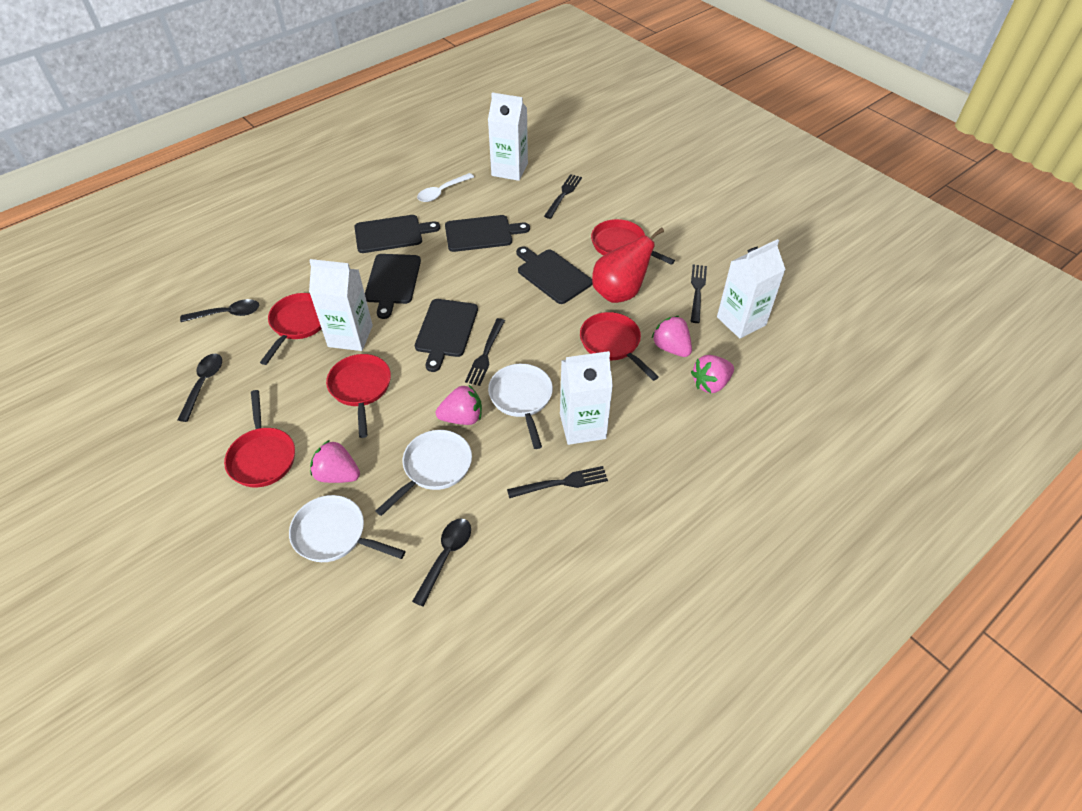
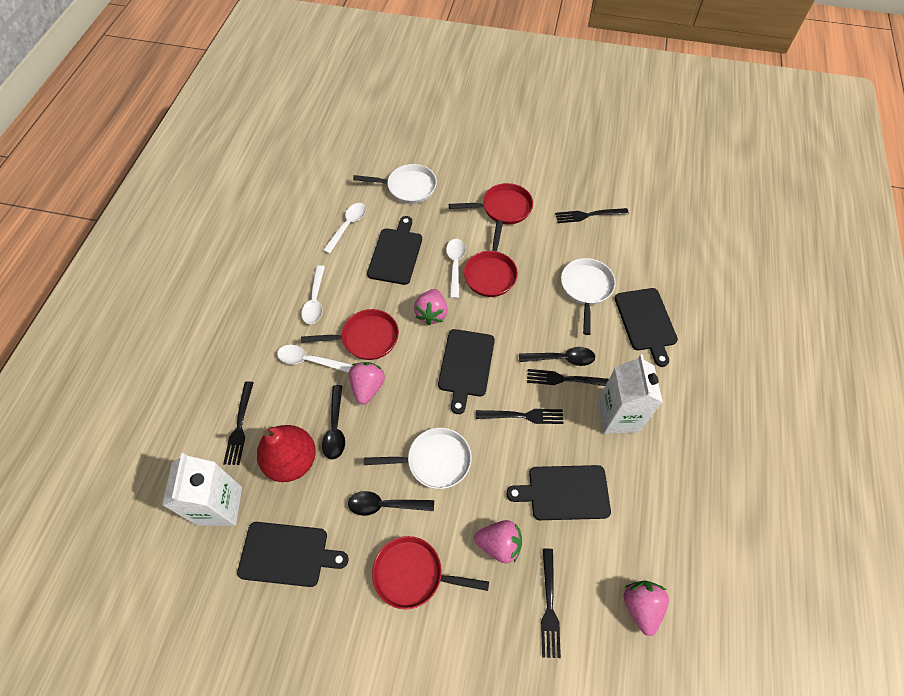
black fork: [465,318,505,386] [507,466,608,498] [544,174,582,219] [690,264,707,323] = 4 -> [223,381,254,465] [476,409,564,424] [527,369,609,386] [541,549,561,658] [555,208,629,223] = 5
red pan: [224,390,295,487] [260,293,322,365] [326,354,391,438] [580,312,659,381] [591,219,675,265] = 5 -> [301,309,399,360] [372,536,489,610] [449,183,533,224] [464,220,518,297] = 4
white carton: [309,259,373,351] [488,93,528,181] [560,351,613,445] [717,239,786,339] = 4 -> [162,453,242,526] [598,354,663,434] = 2
white spoon: [417,173,474,202] = 1 -> [277,345,352,373] [301,265,325,324] [323,203,366,254] [446,239,466,298] = 4

